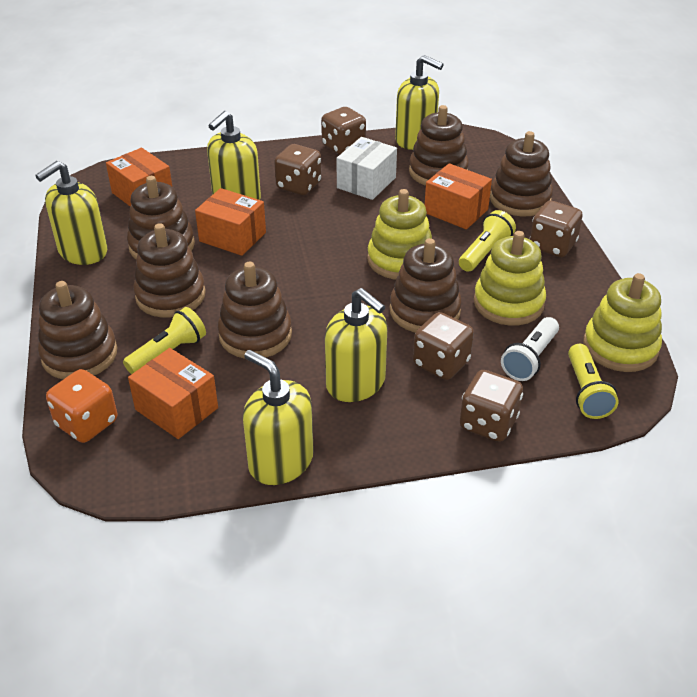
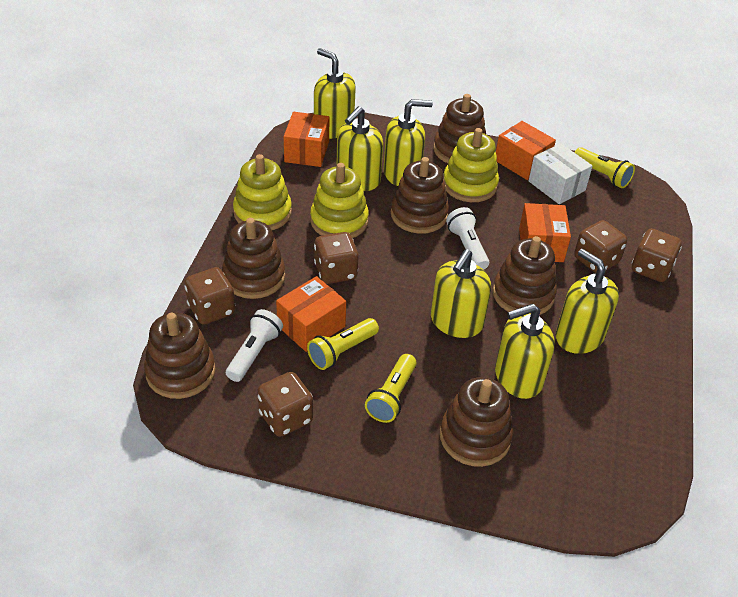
brown stacking toy: [38,281,117,379] [127,176,195,259] [133,223,206,318] [218,262,292,359] [390,238,462,333] [409,105,469,186] [490,131,553,216] = 7 -> [144,313,215,399] [222,218,285,299] [391,157,449,234] [433,94,486,163] [440,377,513,467] [493,236,557,315] = 6
orange dice: [46,369,117,443] = 1 -> none = 0
white flashlight: [501,317,559,381] = 1 -> [226,309,283,382] [446,207,489,270] = 2
yellow soap dispenser: [35,161,108,265] [207,111,261,200] [243,350,314,485] [325,288,388,402] [395,55,444,150] = 5 -> [314,48,356,139] [336,106,383,191] [383,99,433,186] [431,249,491,338] [495,304,555,399] [556,249,619,354] = 6

